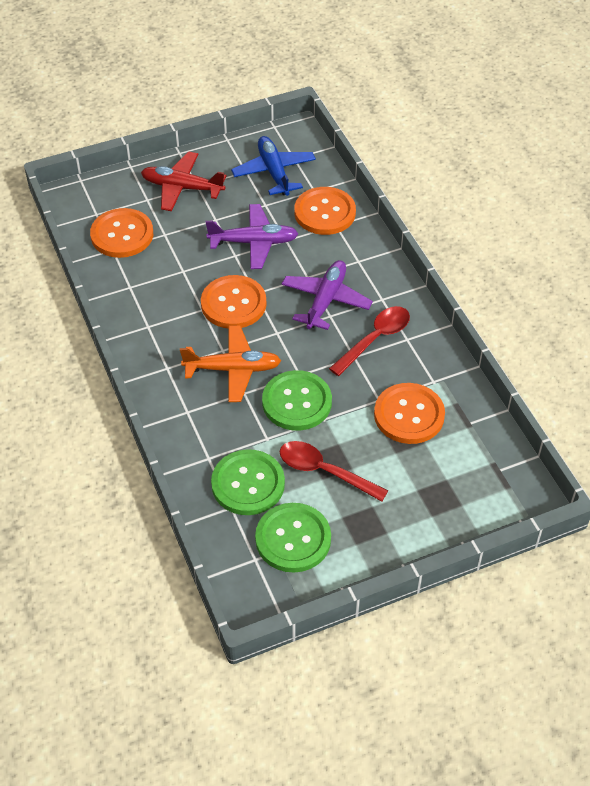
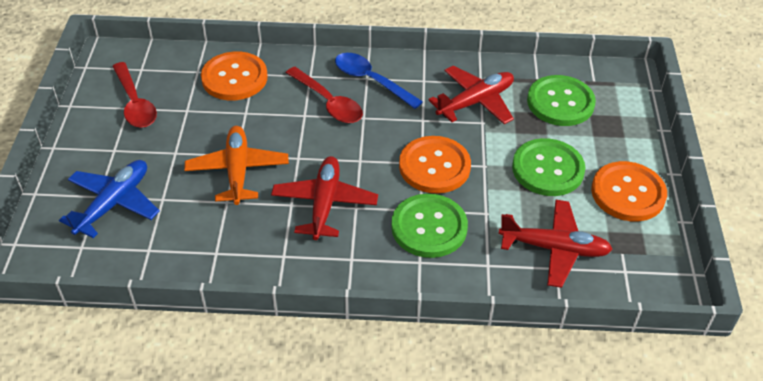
blue spoon: none = 0 -> [335,53,423,109] = 1
orange button: [90,208,153,258] [201,275,266,328] [294,187,356,235] [374,383,445,444] = 4 -> [201,52,268,100] [399,136,471,194] [591,161,667,221] = 3
purple plane: [206,204,298,269] [281,260,373,330] = 2 -> none = 0
red plane: [141,152,227,211] = 1 -> [271,156,378,240] [428,65,514,124] [499,200,612,288] = 3

